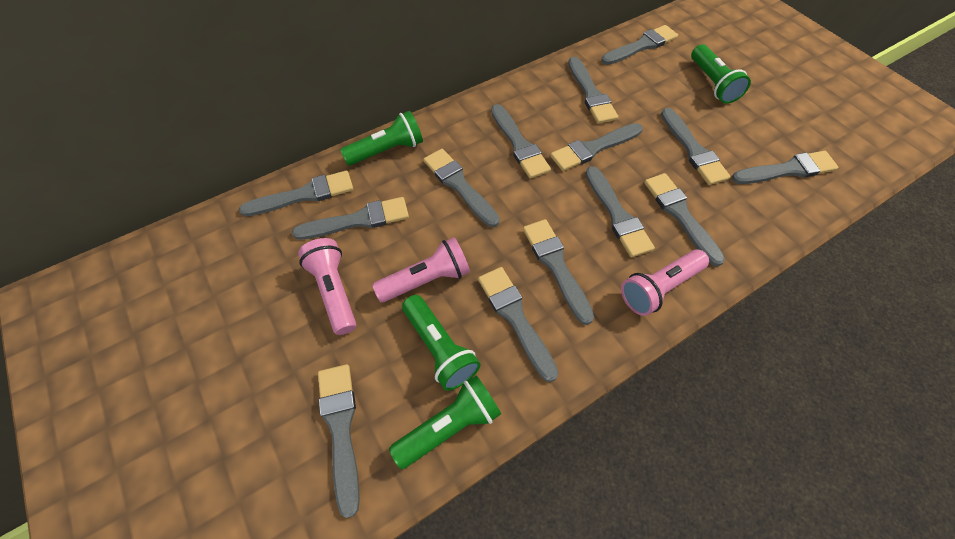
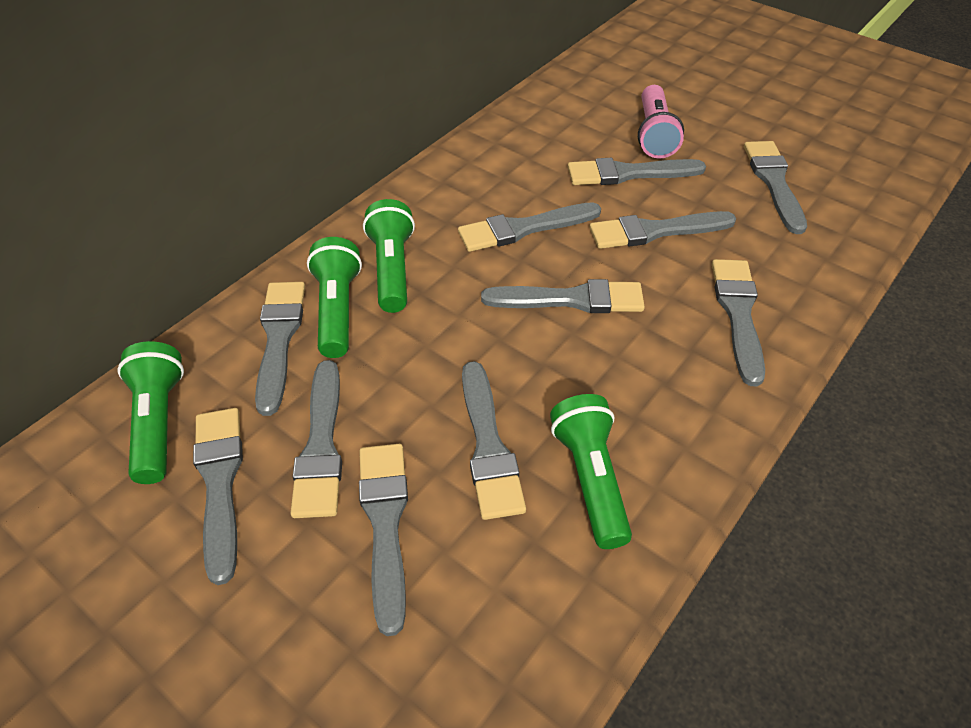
grey brush: [239,170,353,216] [292,197,409,240] [318,364,360,518] [423,149,500,227] [478,267,558,382] [491,104,551,179] [523,219,594,325] [550,123,643,171] [568,57,618,124] [586,166,655,257] [601,25,678,65] [644,173,725,267] [661,108,731,185] [732,151,839,184] = 14 -> [193,408,243,585] [255,282,305,416] [291,360,342,518] [359,444,408,636] [458,202,601,252] [462,361,526,520] [481,279,645,313] [568,158,706,185] [589,211,736,249] [712,259,765,387] [744,141,807,234] = 11
pink flashlight: [298,238,356,335] [372,237,470,303] [621,249,709,316] = 3 -> [638,85,684,159] = 1

